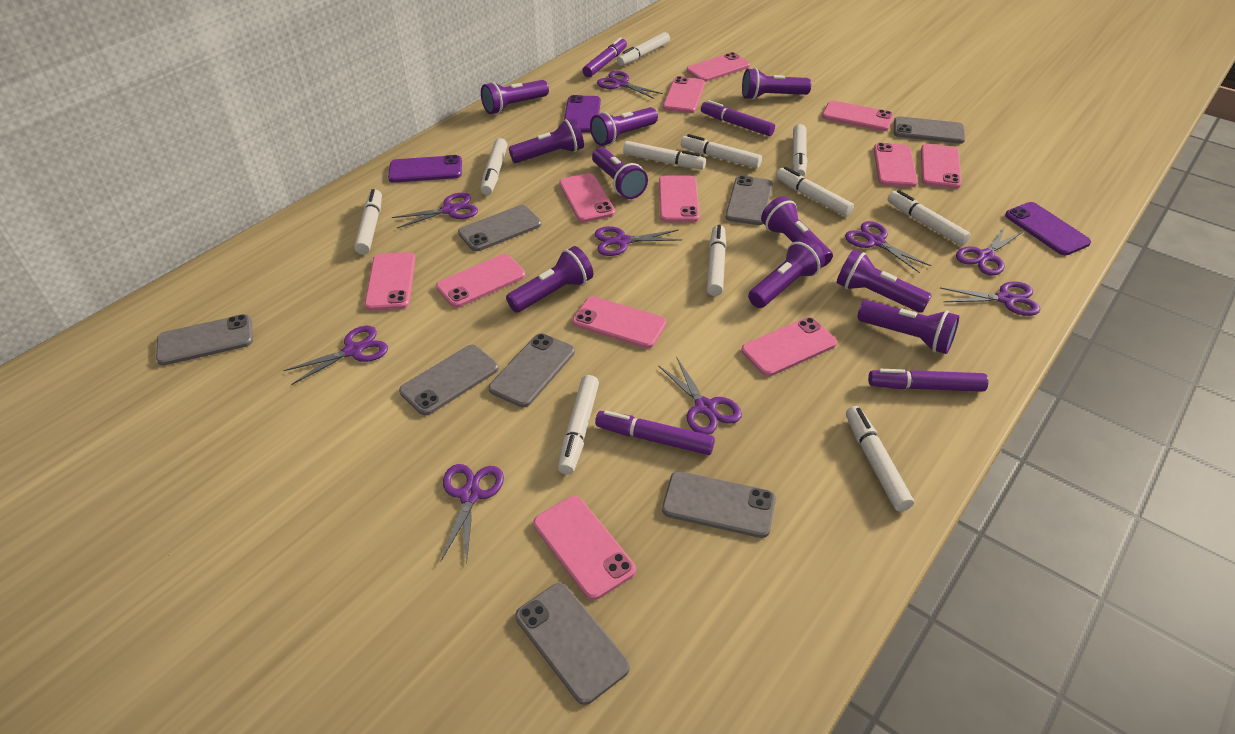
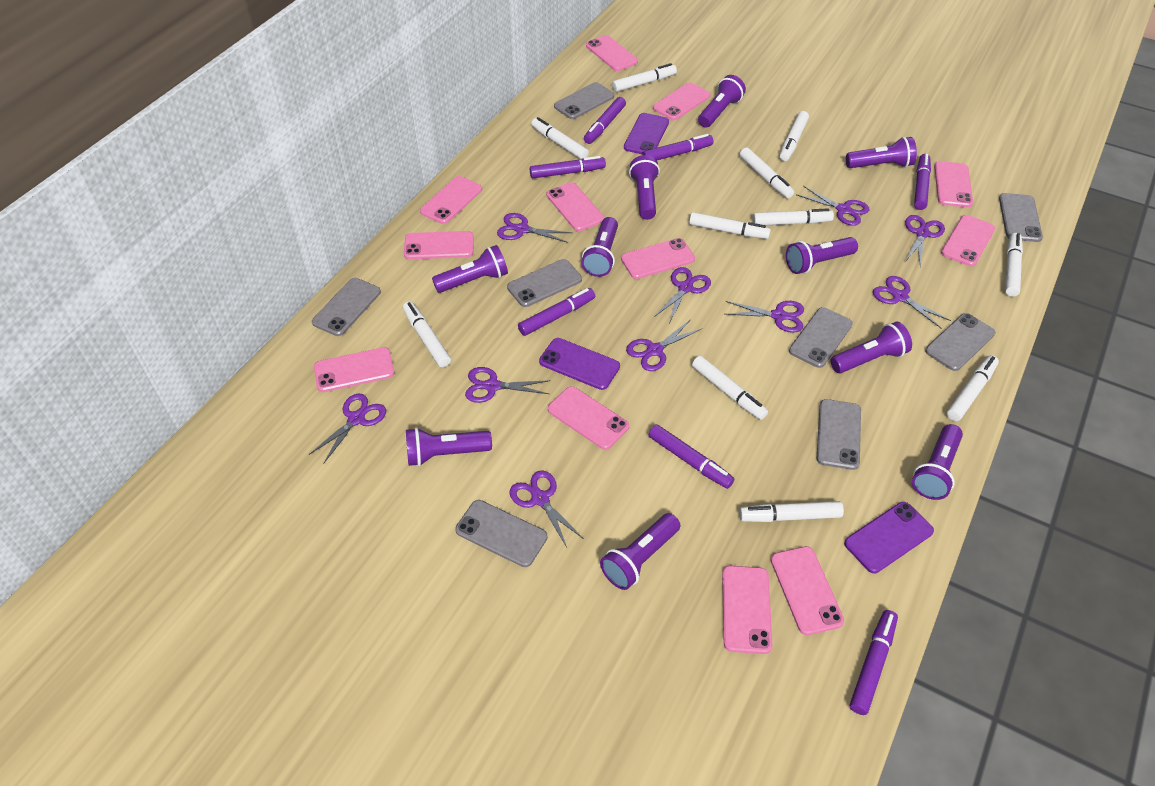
purple marker: [582,37,627,77] [595,410,715,455] [701,100,775,136] [868,369,988,392] = 4 -> [518,288,595,336] [530,156,606,178] [584,97,626,144] [642,134,714,160] [649,424,735,489] [850,610,898,715] [914,154,931,210] = 7
purple scissors: [283,326,388,385] [392,193,478,228] [440,464,504,564] [594,226,682,256] [597,71,663,99] [658,357,742,435] [845,221,931,273] [940,281,1040,316] [956,225,1023,276] = 9 -> [309,394,386,464] [465,367,551,403] [497,213,572,243] [509,470,584,547] [626,319,701,371] [654,267,711,323] [726,301,804,333] [796,186,869,226] [873,276,951,329] [904,215,945,268] = 10

